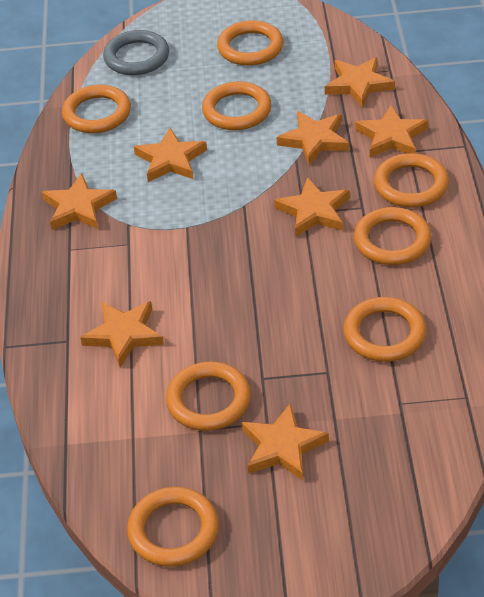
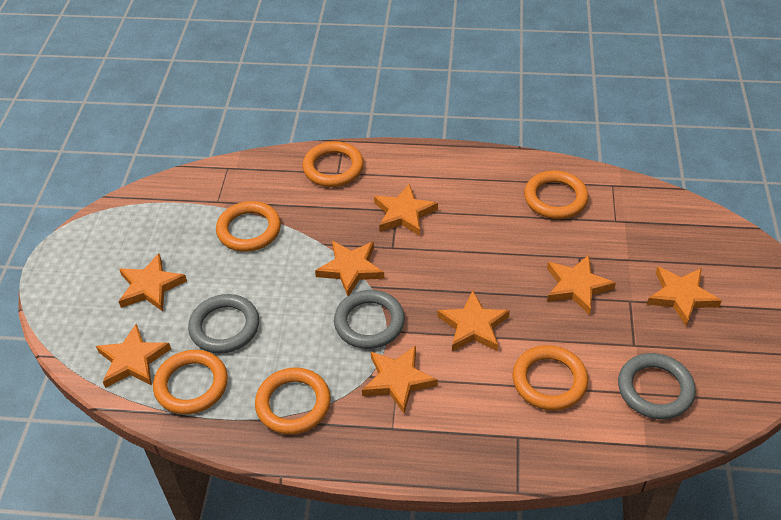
grey ring: [103,30,169,75] = 1 -> [188,294,259,353] [334,290,405,349] [618,353,696,419] = 3
orange ring: [62,85,131,133] [127,487,219,567] [166,361,251,431] [202,81,272,130] [217,20,283,66] [344,297,426,362] [354,207,432,265] [374,153,449,208] = 8 -> [153,350,228,414] [216,201,281,252] [255,368,331,435] [303,141,364,187] [513,345,588,411] [524,171,589,219] = 6

